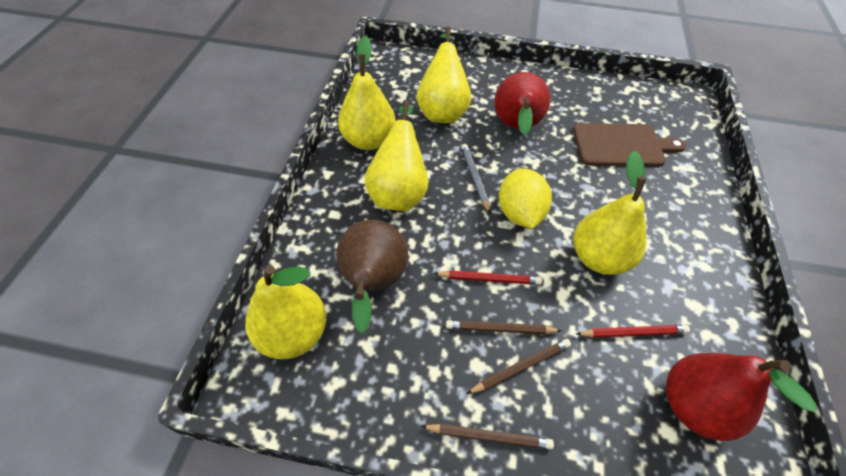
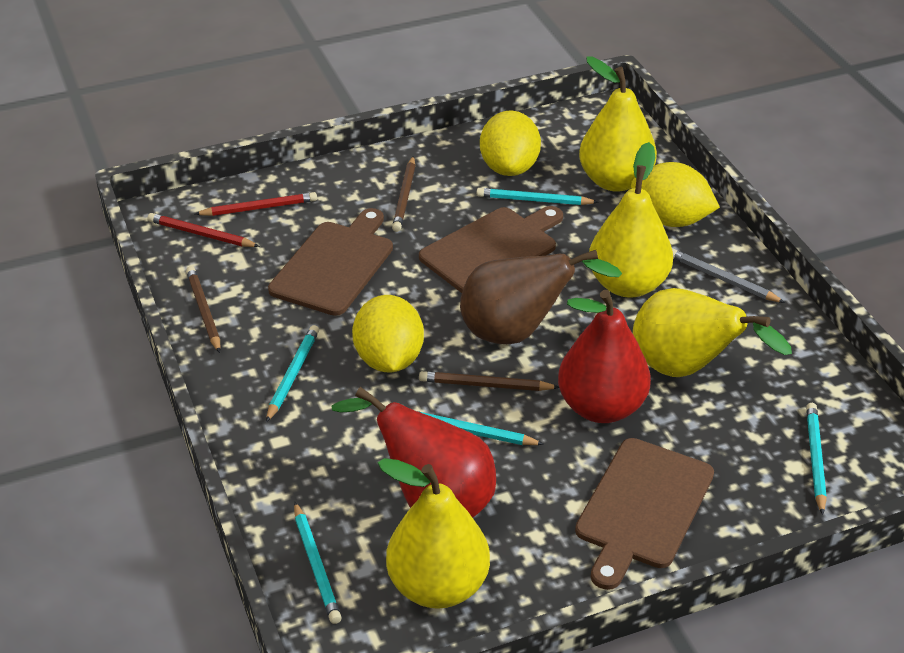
brown cutting board: [573,123,686,167] = 1 -> [268,208,393,316] [419,206,563,293] [575,438,714,590] = 3
turquoise pencil: none = 0 -> [266,325,319,422] [294,502,342,624] [417,411,544,445] [476,188,598,205] [806,403,827,515] = 5
yellow lemon: [499,168,552,229] = 1 -> [352,295,424,372] [480,110,541,176] [631,162,720,227] = 3
yellow pear: [245,265,326,359] [338,36,396,150] [364,100,428,211] [416,26,471,123] [574,151,647,275] = 5 -> [378,458,490,609] [579,56,657,192] [589,142,673,297] [633,288,792,377] = 4

